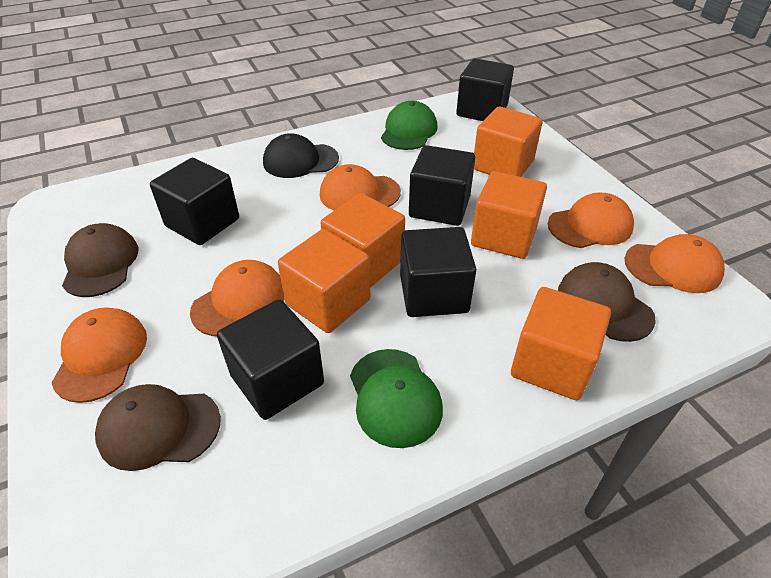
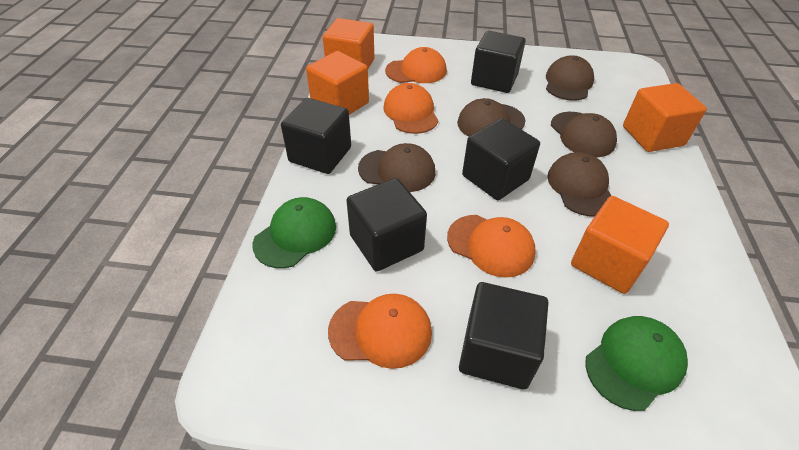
black cap: [263,133,339,178] = 1 -> none = 0
brown cap: [62,223,138,297] [95,384,221,471] [558,262,656,342] = 3 -> [358,143,435,192] [457,98,525,137] [546,55,594,101] [547,152,612,217] [551,112,617,157] = 5
orange cap: [52,307,147,403] [190,260,284,336] [320,164,401,210] [548,193,634,248] [624,234,725,293] = 5 -> [328,294,432,369] [383,83,439,134] [385,47,447,83] [447,215,536,278] = 4
orange cube: [278,229,370,333] [321,193,405,288] [471,171,547,259] [474,107,543,177] [511,287,611,400] = 5 -> [306,51,369,115] [323,18,374,69] [571,196,669,294] [623,83,707,152] = 4

